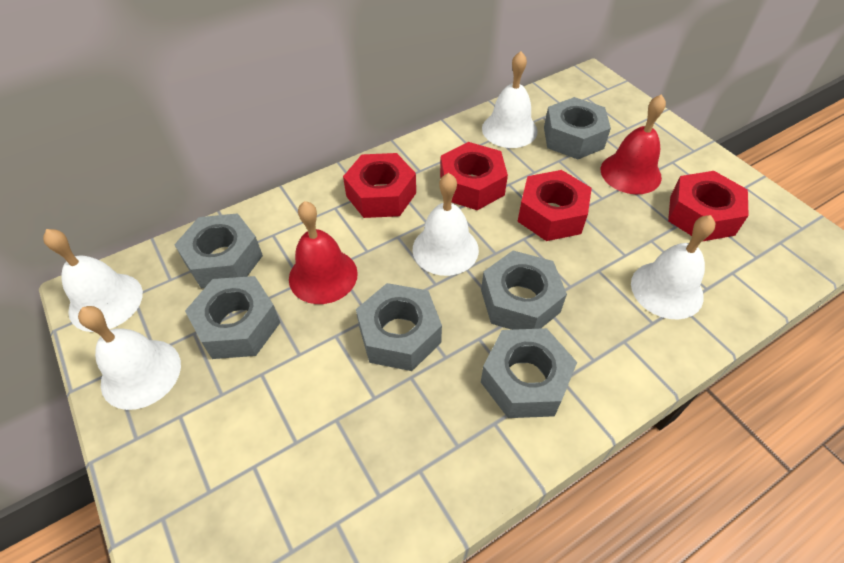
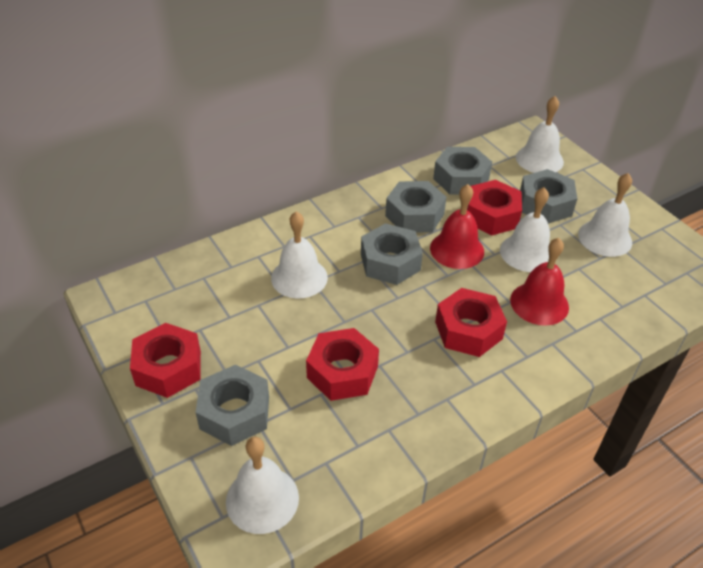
grey nut: [174,213,263,288] [185,276,280,359] [356,283,442,371] [481,251,567,330] [481,328,577,418] [544,97,611,159] = 6 -> [196,365,269,446] [361,223,423,285] [385,181,447,233] [433,147,492,195] [520,169,578,224] = 5

